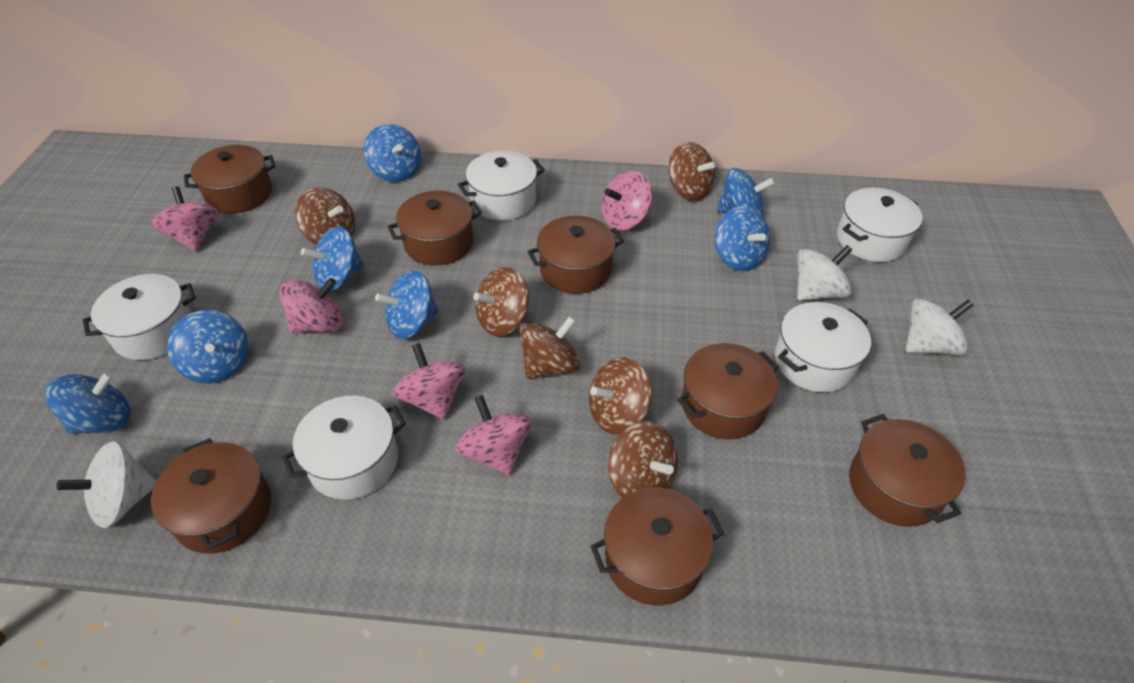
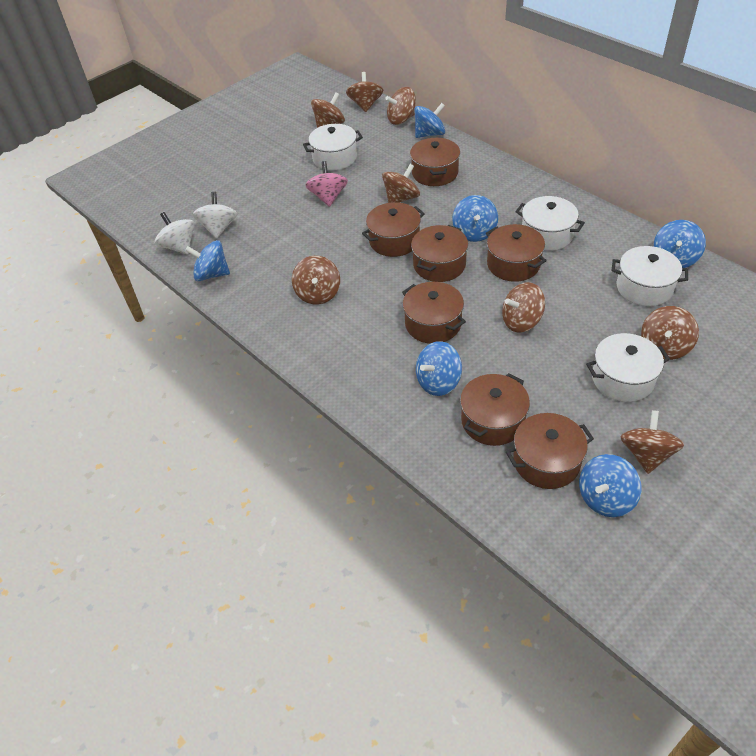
blue spinning top: [45,371,131,434] [167,310,249,383] [301,226,364,291] [364,124,421,182] [375,270,439,339] [715,206,770,271] [717,168,775,217] = 7 -> [185,240,230,281] [414,103,445,138] [416,341,462,396] [452,195,498,242] [579,454,641,517] [654,220,706,268] = 6
brown spinning top: [295,187,355,245] [473,267,529,336] [520,316,580,379] [589,357,652,435] [608,421,678,498] [668,142,715,201] = 6 -> [292,256,340,304] [311,92,345,128] [346,72,383,112] [382,164,420,203] [385,87,416,125] [502,282,545,333] [620,410,684,474] [641,306,699,360] = 8
pink spinning top: [151,186,219,251] [279,278,343,333] [393,343,466,420] [455,395,531,476] [602,171,652,230] = 5 -> [305,161,348,207] = 1
white pot: [83,274,196,360] [282,396,406,500] [458,151,545,221] [775,302,871,392] [837,187,922,262] = 5 -> [303,124,363,170] [515,196,585,251] [586,333,670,402] [612,246,688,306] = 4
white spinning top: [57,441,156,528] [797,245,852,301] [906,298,974,355] = 3 -> [155,212,195,254] [193,192,237,239] = 2

